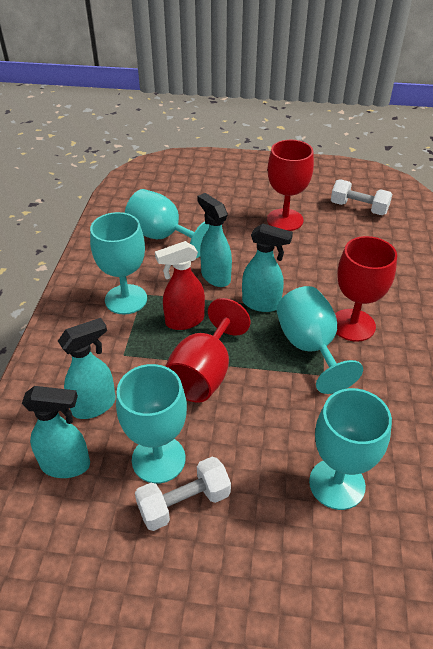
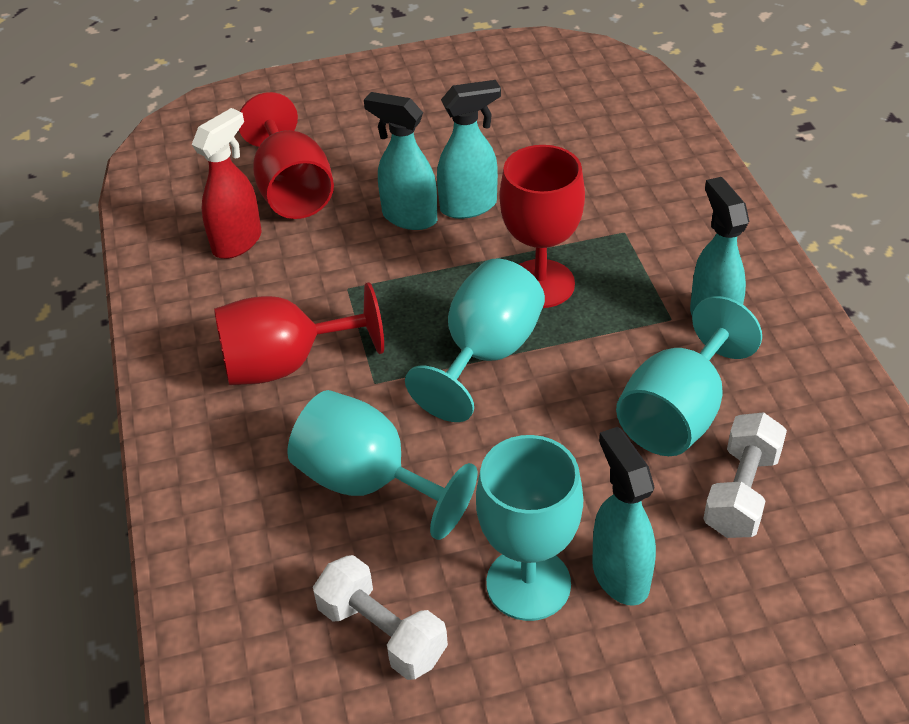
turquoise goblet: [90,212,147,315] [116,364,187,484] [125,189,210,258] [276,286,363,394] [309,388,392,510] = 5 -> [287,390,478,540] [405,259,545,422] [476,435,583,621] [616,296,762,456] = 4

